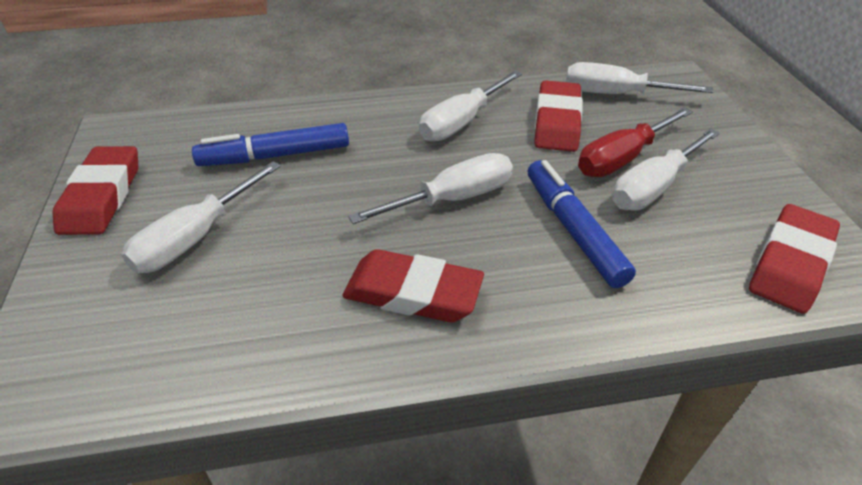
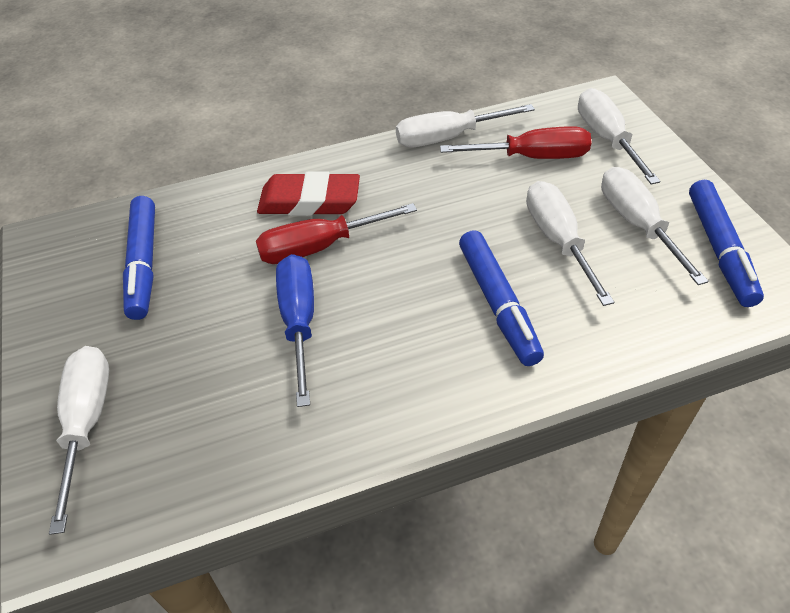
blue marker: [192,123,349,166] [527,160,636,288] = 2 -> [123,196,155,320] [459,230,544,366] [689,180,764,307] = 3
blue screwdriver: none = 0 -> [276,254,314,407] = 1
red eraser: [53,146,138,235] [342,249,484,323] [534,80,583,152] [749,204,840,314] = 4 -> [257,172,360,216] = 1
red screwdriver: [578,107,693,177] = 1 -> [256,203,417,264] [440,126,591,159] = 2

